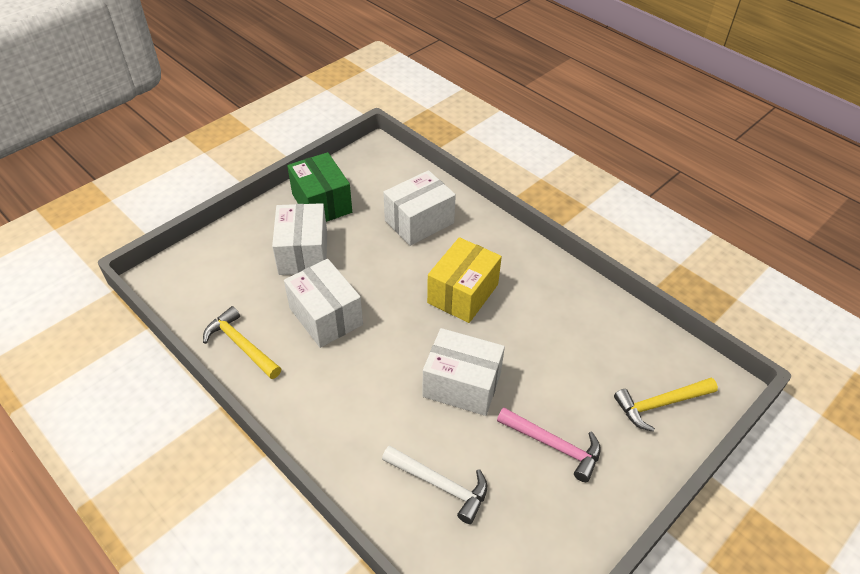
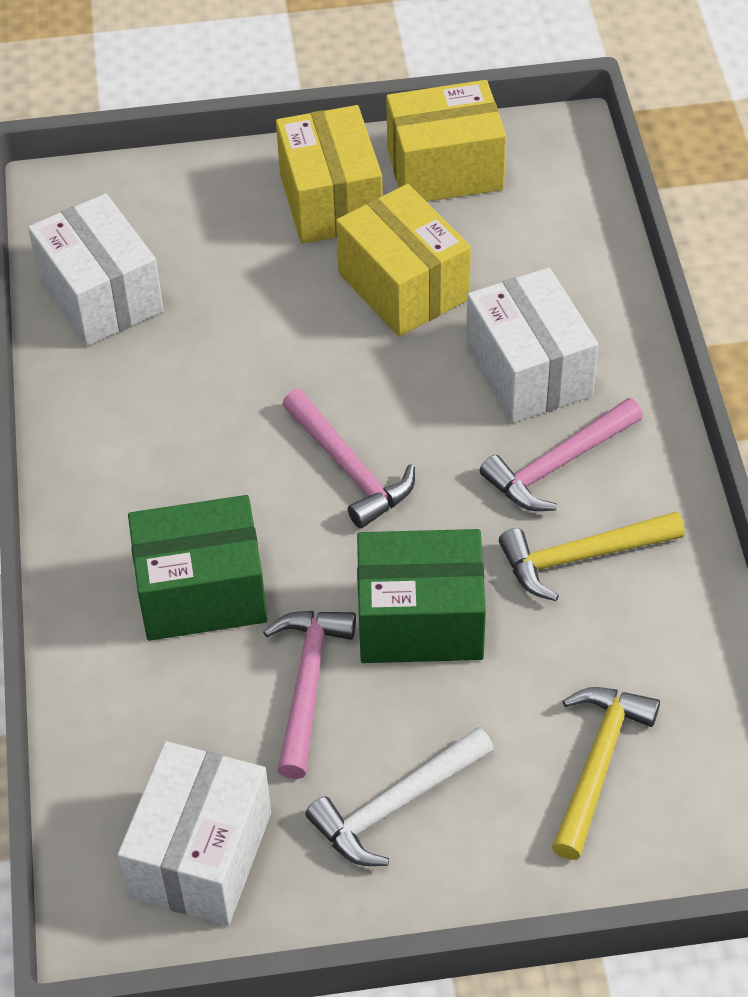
green box: [287,152,352,222] = 1 -> [128,495,267,641] [357,529,486,663] = 2
pink hammer: [497,407,601,482] = 1 -> [263,611,356,779] [282,389,415,528] [480,398,643,511] = 3
white box: [272,203,327,275] [284,259,363,348] [383,170,456,246] [423,328,505,416] = 4 -> [28,193,164,346] [118,741,271,925] [466,267,598,423] = 3
yellow box: [427,237,502,323] = 1 -> [276,105,383,244] [336,184,471,337] [386,80,506,202] = 3

